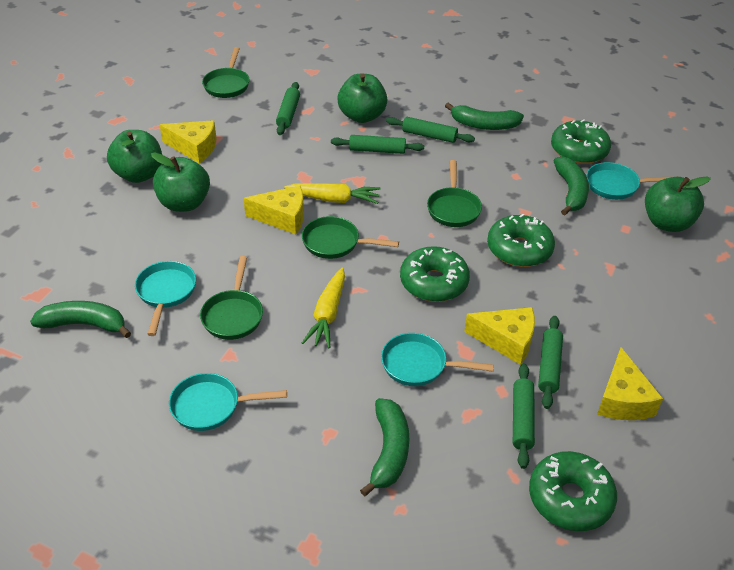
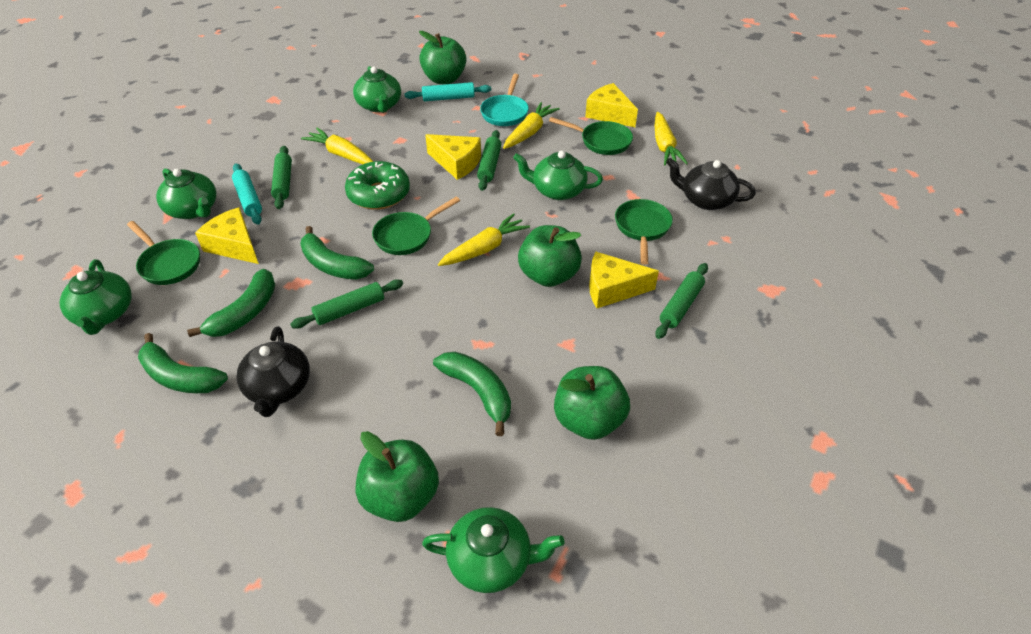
black teapot: none = 0 -> [236,326,310,417] [666,158,756,210] = 2
green donut: [400,246,470,302] [487,214,555,267] [529,451,617,531] [551,119,611,164] = 4 -> [345,161,410,210] = 1
green rolling pin: [276,82,300,135] [331,135,424,154] [386,117,475,143] [513,364,535,469] [538,316,563,409] = 5 -> [271,146,292,209] [290,279,403,329] [477,130,501,191] [655,263,708,339] = 4
green teapot: none = 0 -> [60,259,132,335] [156,168,216,219] [353,66,401,113] [422,507,564,593] [513,151,603,200] = 5
turquoise pan: [135,261,196,336] [169,373,287,431] [381,333,494,386] [586,162,671,200] = 4 -> [480,74,529,126] = 1
turquoise rolling pin: none = 0 -> [232,163,262,225] [405,82,491,101] = 2
yellow carrot: [284,183,380,204] [302,268,345,348] = 2 -> [301,128,373,164] [438,213,530,266] [503,102,560,149] [655,112,688,165] = 4

